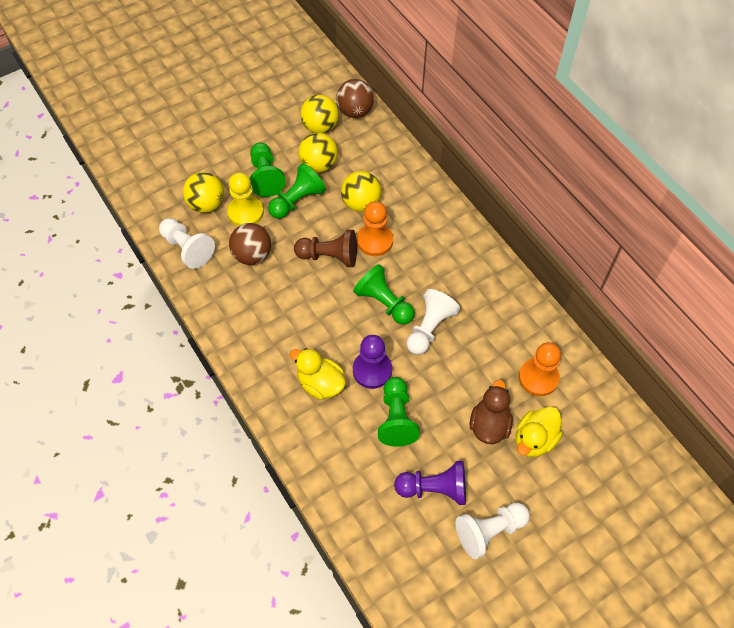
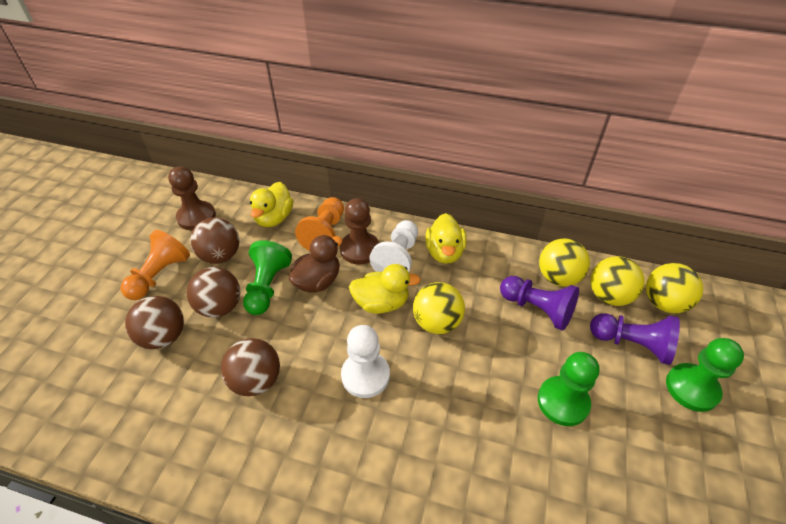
brown ball: [229,223,271,265] [336,79,374,118] = 2 -> [125,296,184,349] [186,267,240,318] [190,218,239,264] [221,338,280,396] = 4
brown pawn: [294,230,357,267] = 1 -> [168,166,216,230] [340,198,379,265] = 2
green pawn: [250,143,286,197] [268,163,326,219] [353,264,415,325] [378,377,420,447] = 4 -> [243,240,292,315] [538,352,600,426] [666,338,744,412] = 3
white pawn: [159,218,215,269] [406,289,460,355] [456,503,530,559] = 3 -> [341,325,390,398] [370,220,418,272] = 2
yellow duck: [290,348,346,400] [516,407,563,457] = 2 -> [250,182,293,227] [349,264,421,314] [425,213,466,264] = 3
yellow pawn: [227,172,264,226] = 1 -> none = 0

